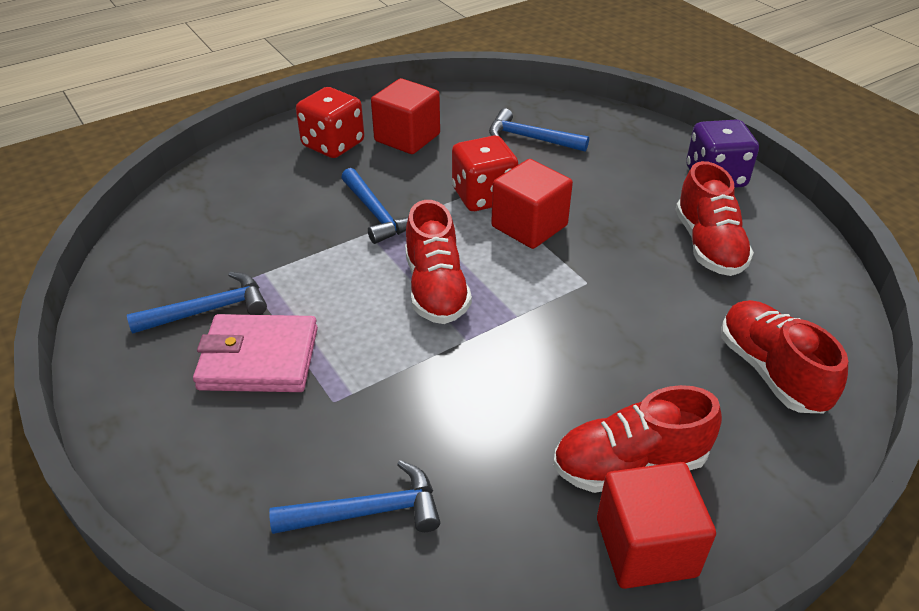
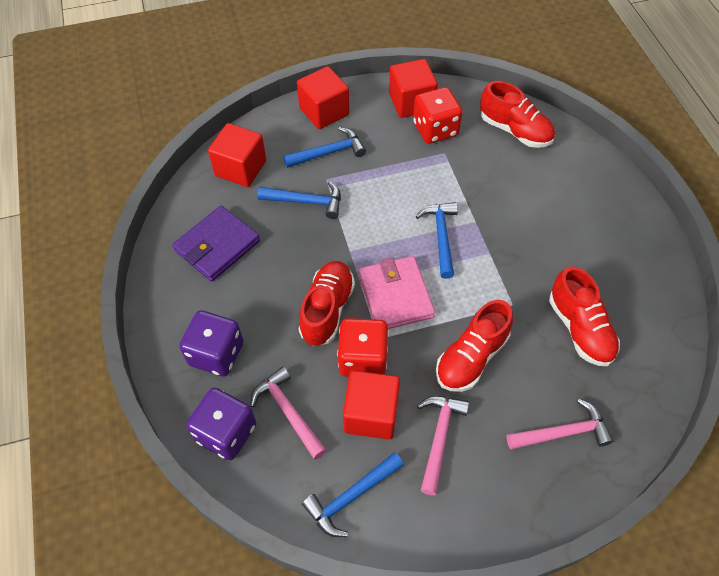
pink hammer: none = 0 -> [250,366,327,460] [417,396,469,496] [506,399,614,450] = 3
purple dice: [686,119,759,188] = 1 -> [179,310,244,377] [186,388,256,460] = 2
purple wallet: none = 0 -> [172,206,260,282] = 1
red cube: [371,78,440,154] [491,159,573,249] [597,462,716,589] = 3 -> [208,123,266,187] [297,66,349,129] [343,371,400,439] [389,59,438,118] = 4

